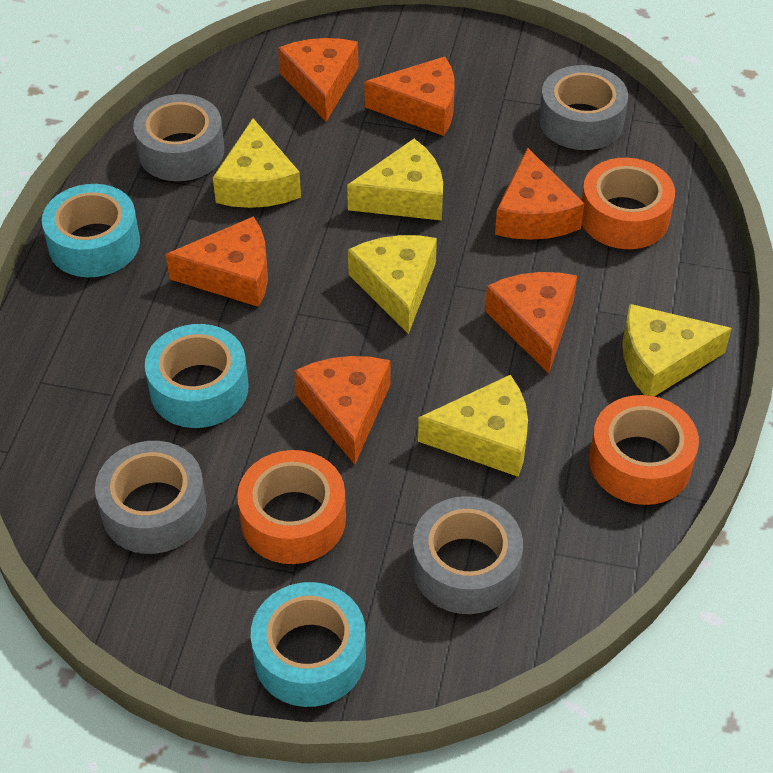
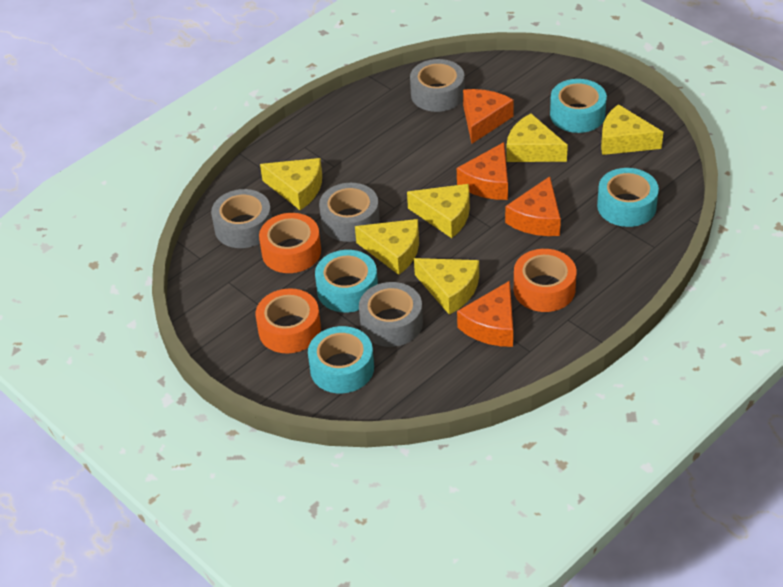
orange cheese: [166,216,268,307] [278,38,359,122] [295,356,390,465] [364,57,454,136] [485,272,577,374] [495,148,585,240] = 6 -> [457,142,508,200] [457,281,513,347] [463,89,514,144] [505,176,561,236] = 4
turquoise tape: [42,184,140,277] [145,324,248,428] [251,582,366,707] = 3 -> [308,326,374,393] [315,250,378,312] [550,79,607,133] [597,168,659,227] = 4
yellow cheese: [213,118,301,208] [347,139,443,221] [348,235,437,334] [418,375,528,477] [622,304,732,396] = 5 -> [260,158,322,210] [355,219,419,275] [407,184,470,238] [414,258,479,315] [506,113,568,162] [601,104,663,155] = 6

